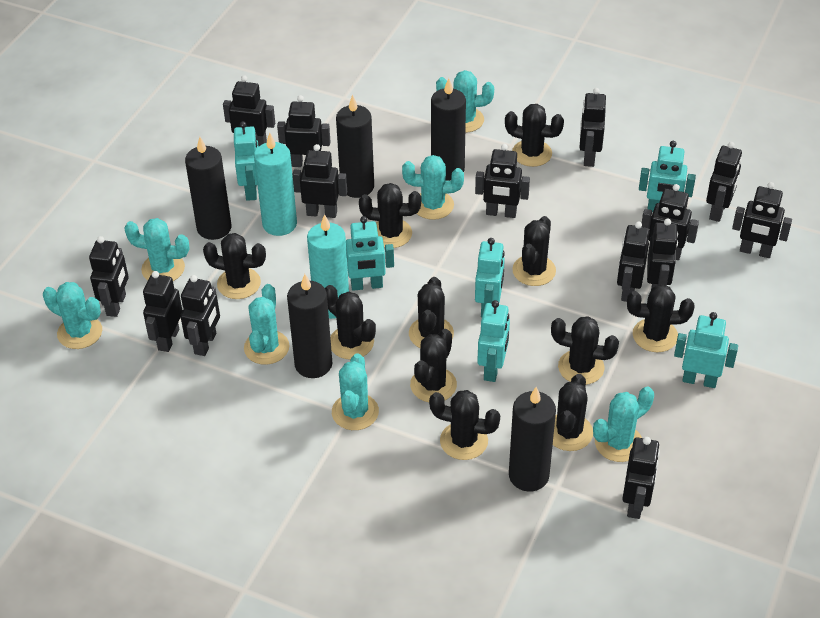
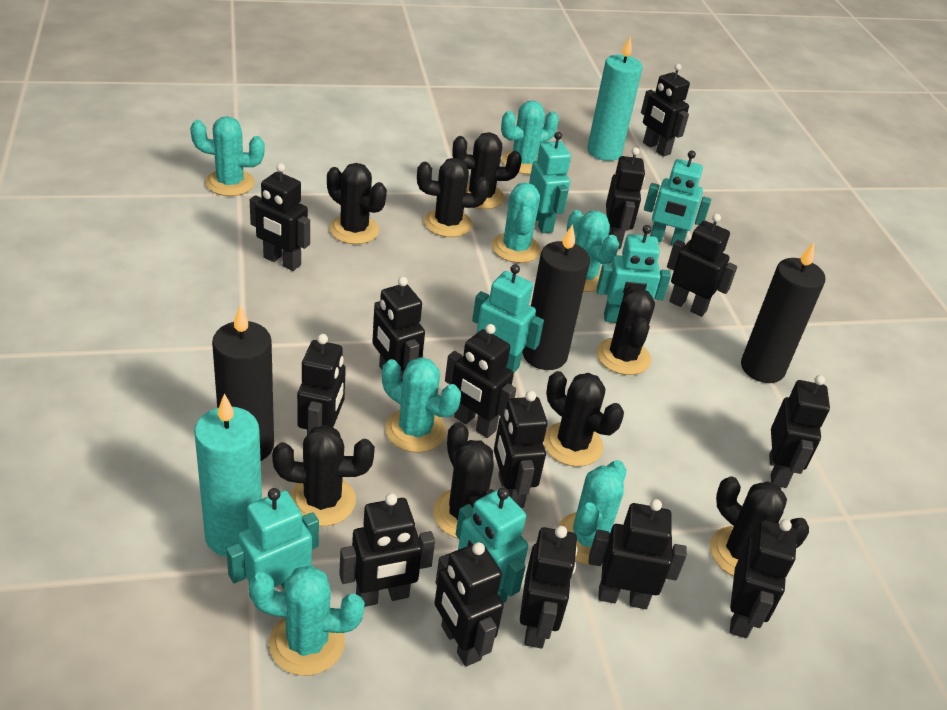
black cactus: [203,233,266,299] [325,285,376,359] [359,183,422,248] [409,277,454,348] [410,329,457,402] [429,390,500,460] [505,104,564,167] [512,216,556,286] [551,316,619,385] [553,374,593,451] [627,284,695,352] = 11 -> [272,425,375,526] [327,163,387,244] [417,158,489,237] [433,422,494,539] [453,132,522,209] [543,371,624,467] [596,285,655,375] [710,477,809,576] = 8
black candle: [185,137,231,240] [287,274,332,378] [336,95,374,198] [431,78,466,181] [509,387,556,492] = 5 -> [212,305,274,461] [522,224,590,370] [741,242,825,383] = 3

